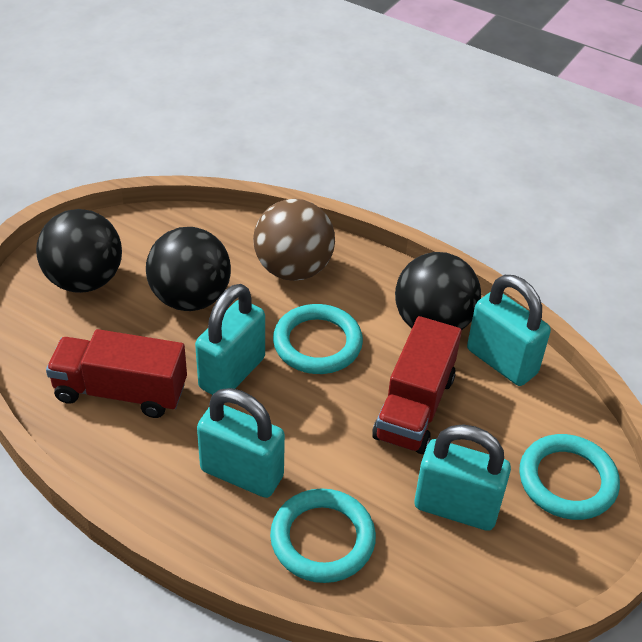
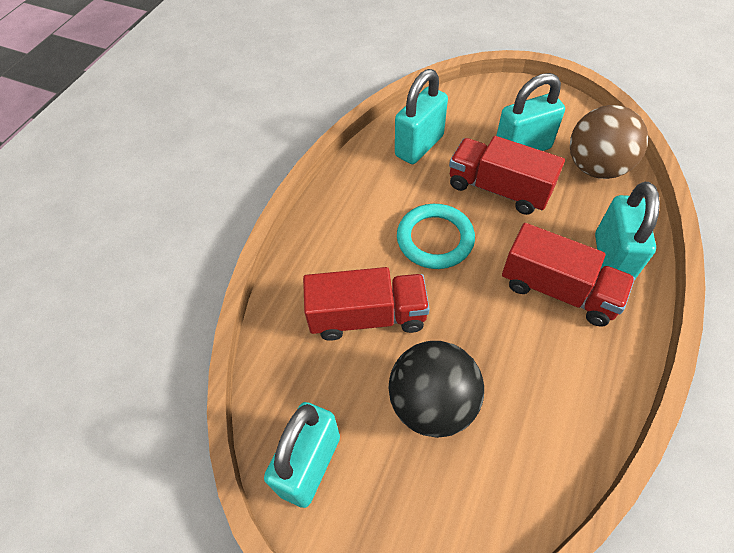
black ball: [36,209,122,293] [146,227,231,311] [395,252,481,330] = 3 -> [389,341,484,438] = 1
red truck: [46,329,187,418] [372,316,462,454] = 2 -> [303,267,430,341] [449,136,565,215] [502,223,635,327] = 3
turquoise ring: [270,488,376,583] [273,304,363,374] [519,434,620,520] = 3 -> [397,204,475,269] = 1

